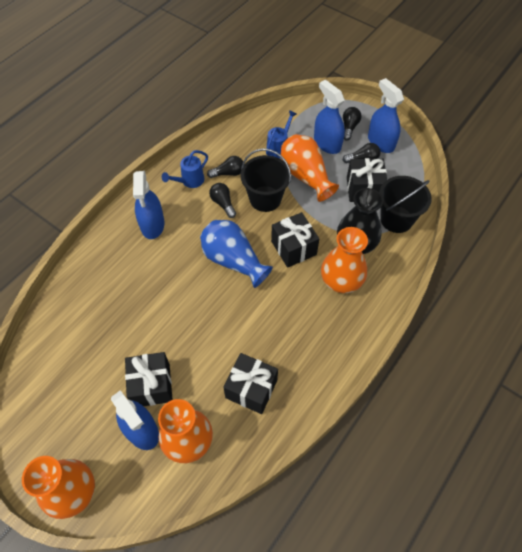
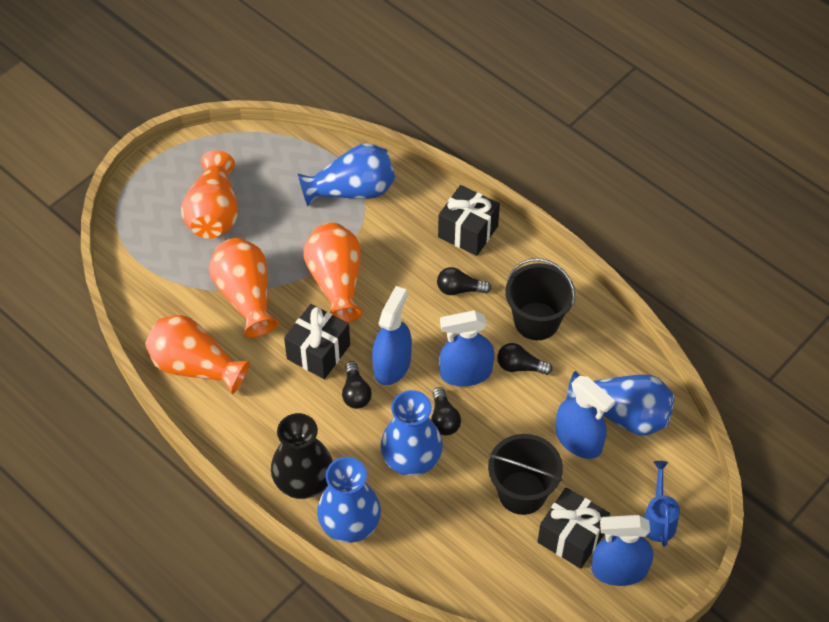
black gift: [125,352,173,406] [223,353,278,414] [271,212,319,268] [347,158,387,202] = 4 -> [284,304,350,379] [438,185,500,256] [538,487,610,569] = 3
blue vase: [200,220,273,288] = 1 -> [298,143,395,206] [317,457,381,543] [380,390,443,476] [567,371,674,436] = 4
blue watering can: [162,150,208,188] [266,110,297,159] = 2 -> [643,461,680,547] = 1

